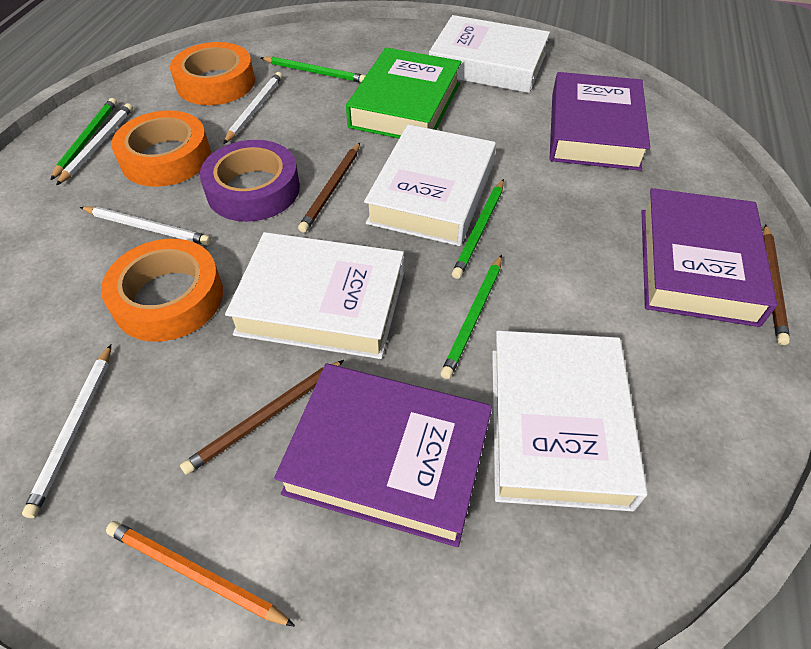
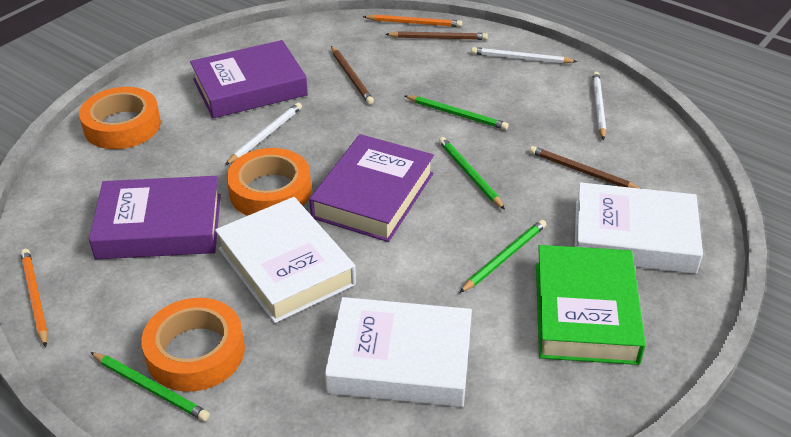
orange pencil: [106,521,295,627] = 1 -> [21,249,48,347] [363,14,462,27] = 2
purple tape: [200,140,300,222] = 1 -> none = 0
white book: [225,232,404,359] [364,124,496,246] [429,15,550,93] [492,331,648,511] = 4 -> [215,197,356,323] [325,297,472,407] [575,182,703,274] = 3
white pencil: [22,344,111,518] [56,103,133,185] [80,207,211,245] [223,72,283,144] = 4 -> [225,103,302,165] [471,47,577,64] [592,72,606,140] = 3

